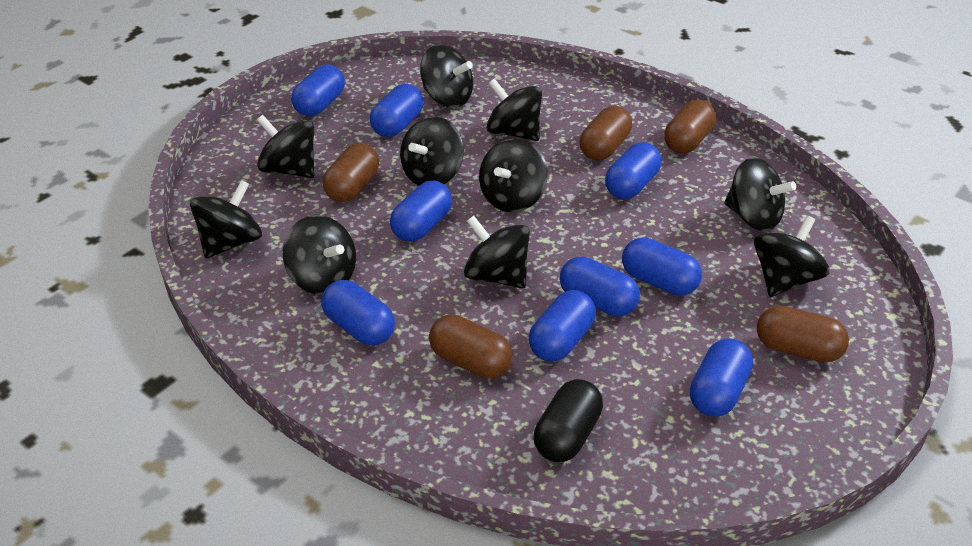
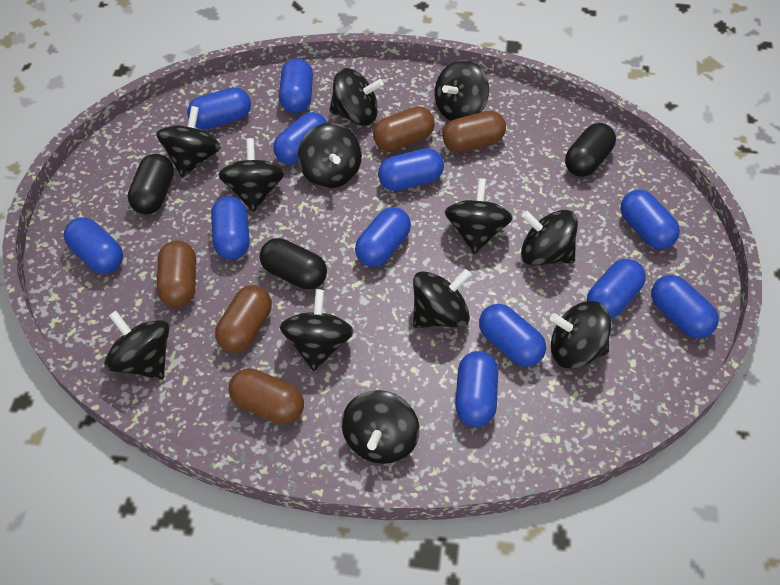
black capsule: [534,379,603,462] = 1 -> [128,154,174,214] [260,238,327,290] [565,123,616,177] = 3
black spinning top: [190,180,262,258] [257,115,314,178] [283,215,356,295] [400,117,464,186] [420,45,473,108] [464,216,530,289] [479,139,548,212] [487,78,542,141] [724,157,796,231] [754,216,830,297] = 10 -> [104,311,170,380] [156,106,221,177] [218,138,285,212] [280,289,354,371] [298,123,362,188] [329,68,384,126] [342,390,420,464] [413,269,471,328] [435,60,489,121] [444,178,513,254] [521,210,578,266] [550,301,611,369] = 12
blue capsule: [291,64,345,116] [321,280,395,346] [370,84,423,137] [390,181,452,242] [529,290,596,362] [560,256,640,316] [605,142,661,199] [622,237,702,296] [690,338,753,417] = 9 -> [64,217,123,274] [187,87,251,130] [211,196,250,260] [273,112,328,165] [279,58,313,113] [355,207,411,267] [378,148,444,191] [456,351,498,427] [479,304,546,367] [587,259,646,318] [620,190,680,249] [651,275,719,338] = 12

